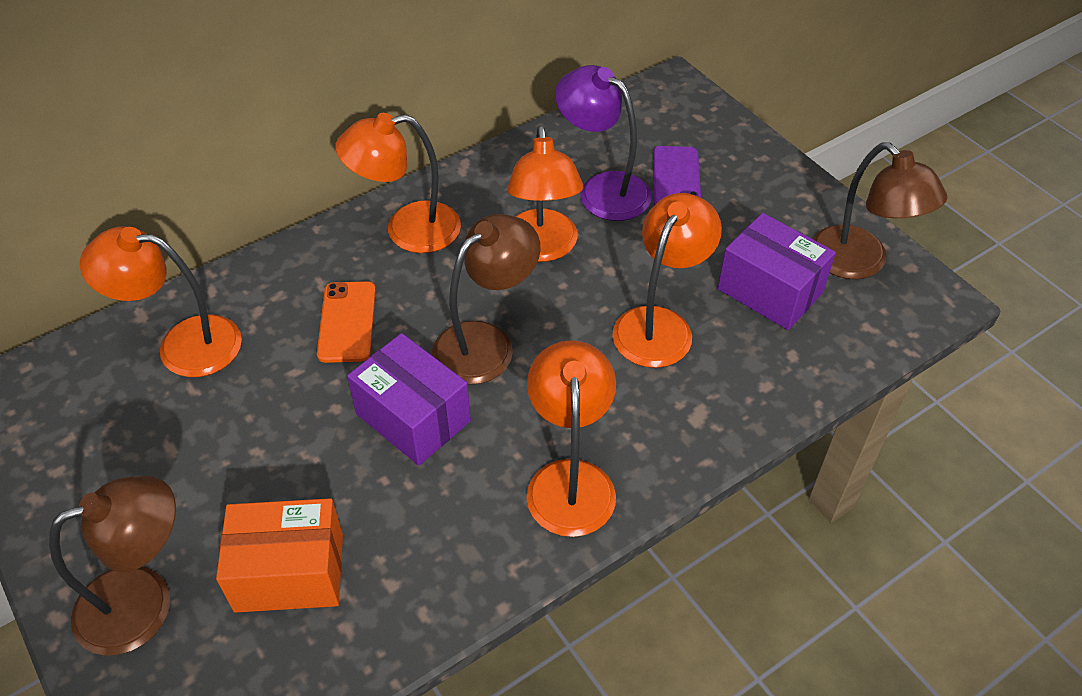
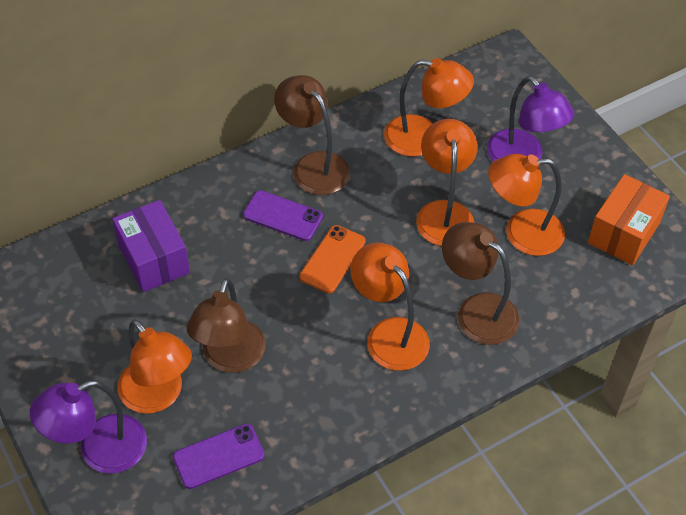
purple box: [347,333,471,466] [718,213,836,330] = 2 -> [112,200,190,292] = 1
purple lamp: [555,65,651,221] = 1 -> [30,381,147,474] [487,76,574,162] = 2
purple phone: [653,146,701,205] = 1 -> [173,424,265,489] [243,190,323,241] = 2

